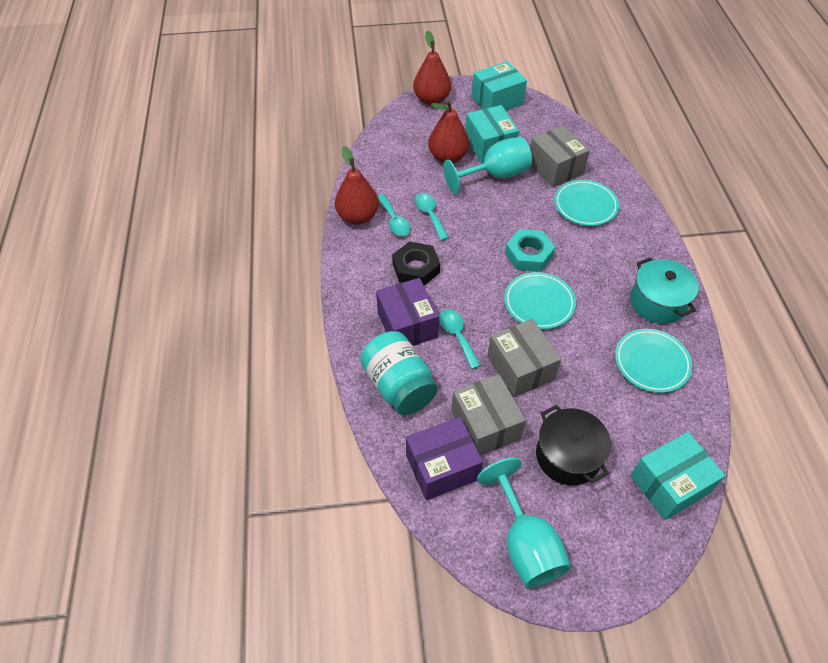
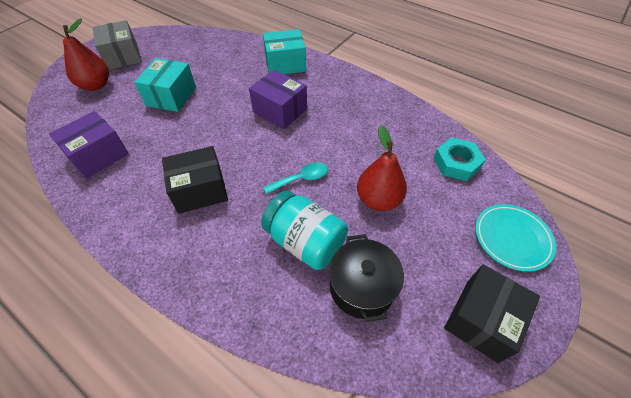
black box: none = 0 -> [162,146,228,214] [444,264,540,363] = 2
black nut: [392,241,440,286] = 1 -> none = 0
grey box: [451,374,526,455] [487,319,561,397] [530,125,590,187] = 3 -> [93,20,142,70] = 1
red pear: [335,146,379,225] [413,31,451,105] [428,100,469,163] = 3 -> [63,18,109,91] [357,125,407,211] = 2
turquoise box: [465,105,519,163] [472,61,527,111] [630,432,726,520] = 3 -> [134,58,196,112] [263,29,306,74] = 2
turquoise goblet: [443,137,532,194] [477,458,571,588] = 2 -> none = 0
turquoise plate: [504,272,576,329] [554,180,619,226] [615,329,692,393] = 3 -> [475,204,556,272] = 1
turquoise pot: [630,257,699,324] = 1 -> none = 0
turquoise spoon: [377,194,411,236] [414,193,449,241] [439,309,481,369] = 3 -> [263,162,328,194] = 1

